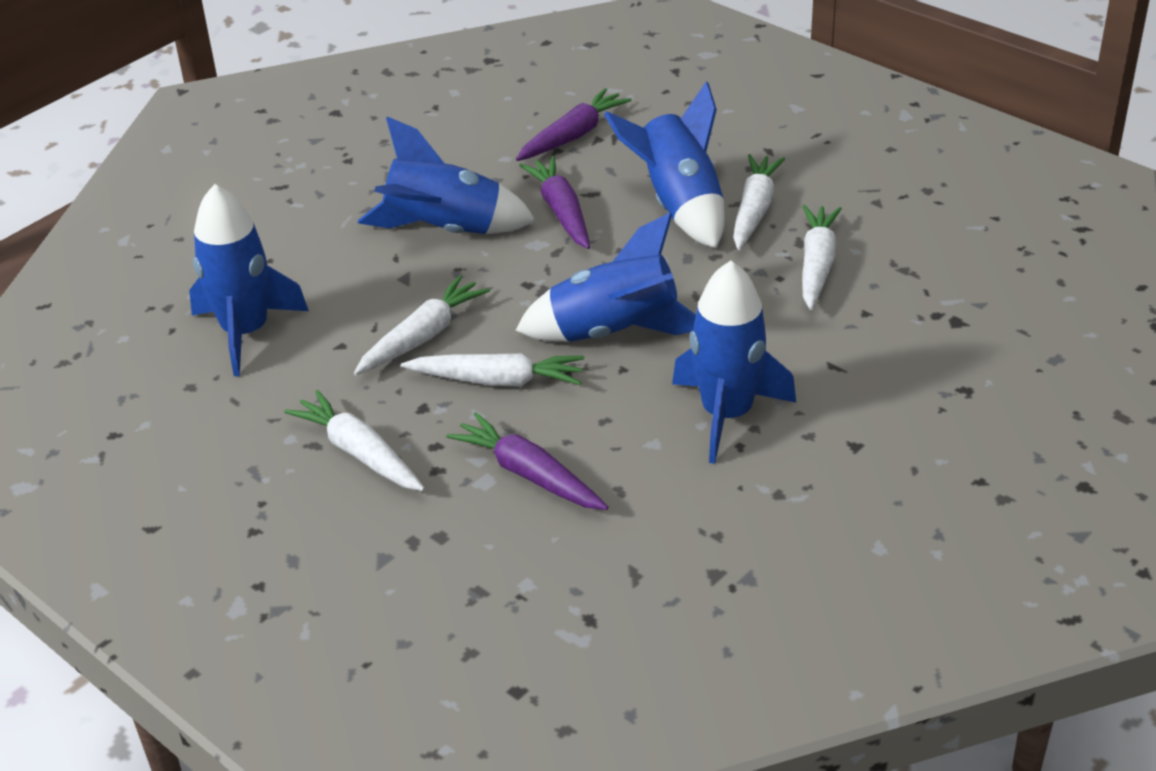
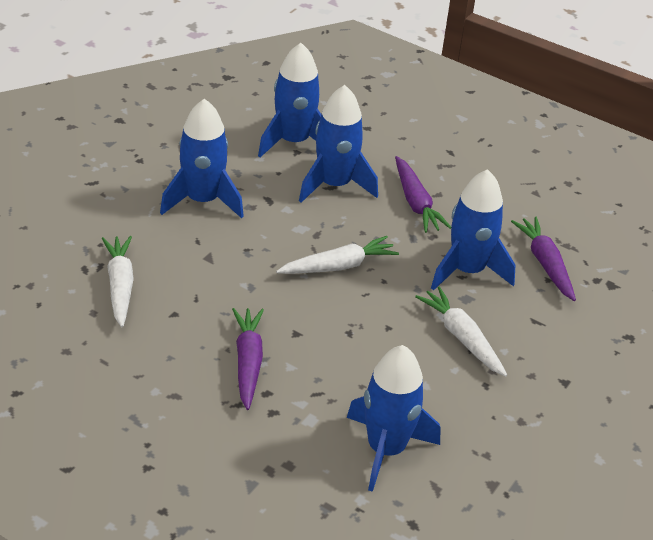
white carrot: [284,390,425,491] [354,275,490,375] [401,353,584,387] [733,154,785,250] [802,205,842,310] = 5 -> [102,236,134,327] [276,236,399,274] [415,286,507,377] = 3

